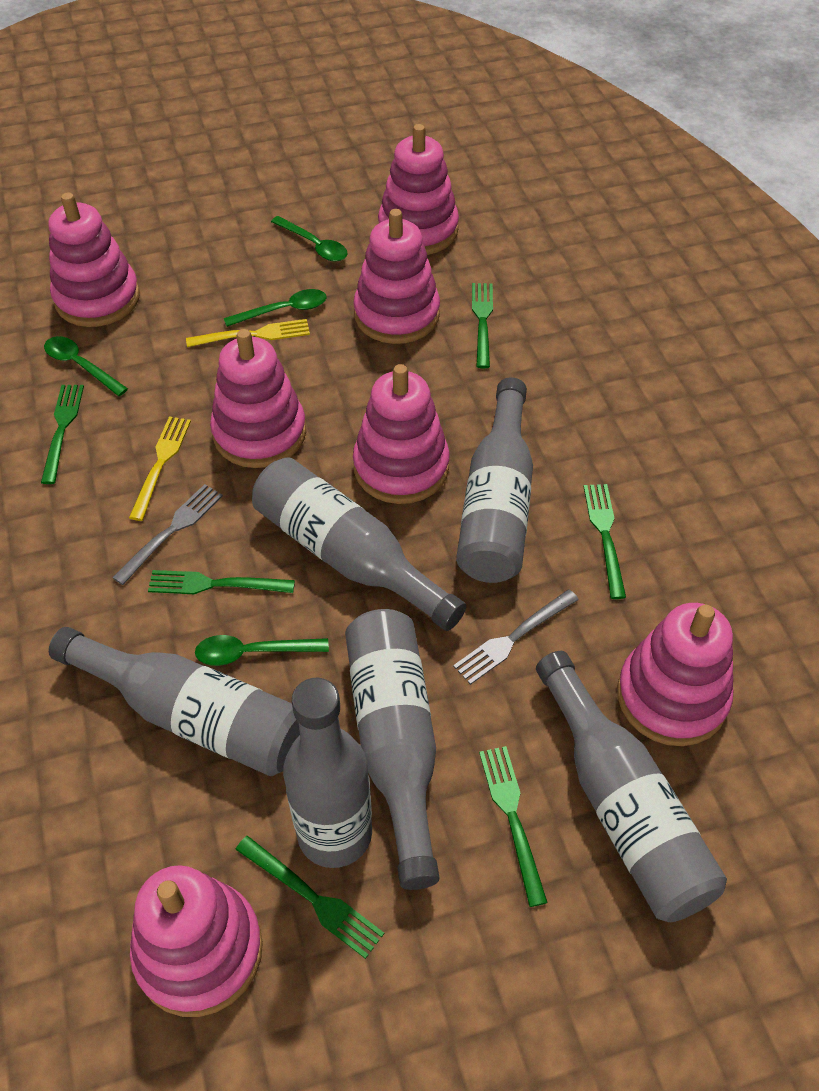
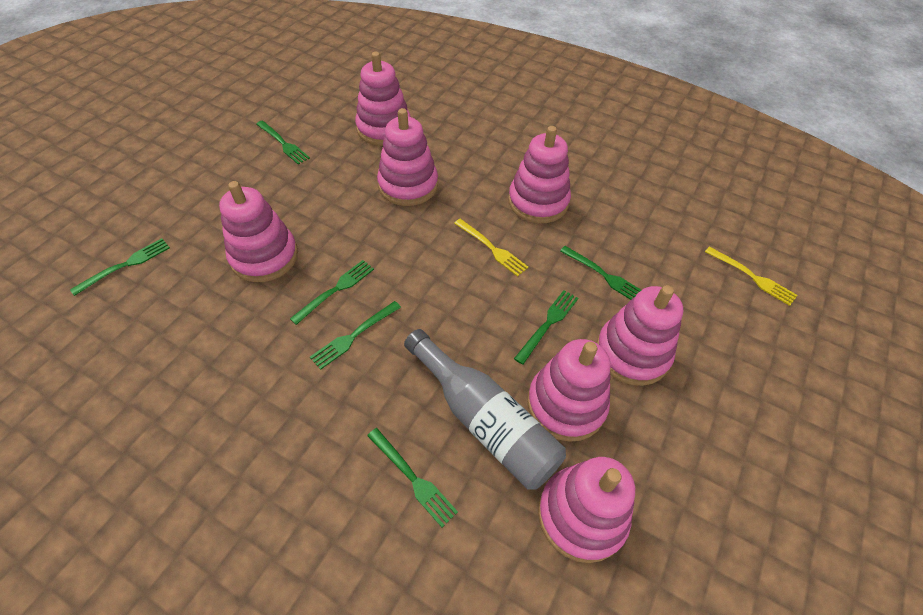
green fork: [41,385,84,484] [148,570,295,594] [235,836,384,959] [472,283,493,368] [479,746,548,907] [583,484,626,599] = 6 -> [70,238,170,296] [256,121,310,165] [290,260,374,325] [310,301,401,370] [367,428,458,527] [514,290,578,365] [560,246,641,300] = 7
green spoon: [44,336,128,396] [195,635,329,666] [224,289,327,327] [271,216,348,262] = 4 -> none = 0
grey bottle: [49,627,300,776] [252,457,466,631] [283,678,372,868] [345,609,440,890] [456,377,533,583] [536,651,727,922] = 6 -> [404,329,566,490] = 1
grey fork: [112,484,223,585] [453,589,579,685] = 2 -> none = 0

